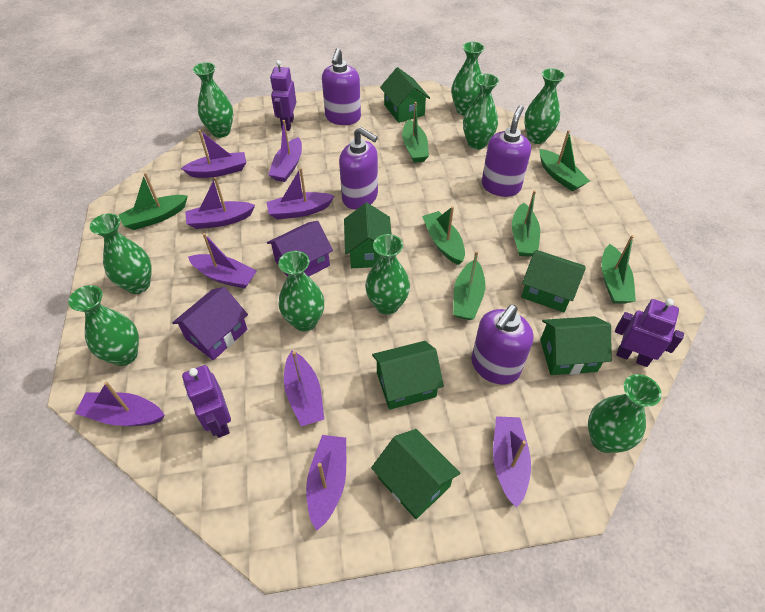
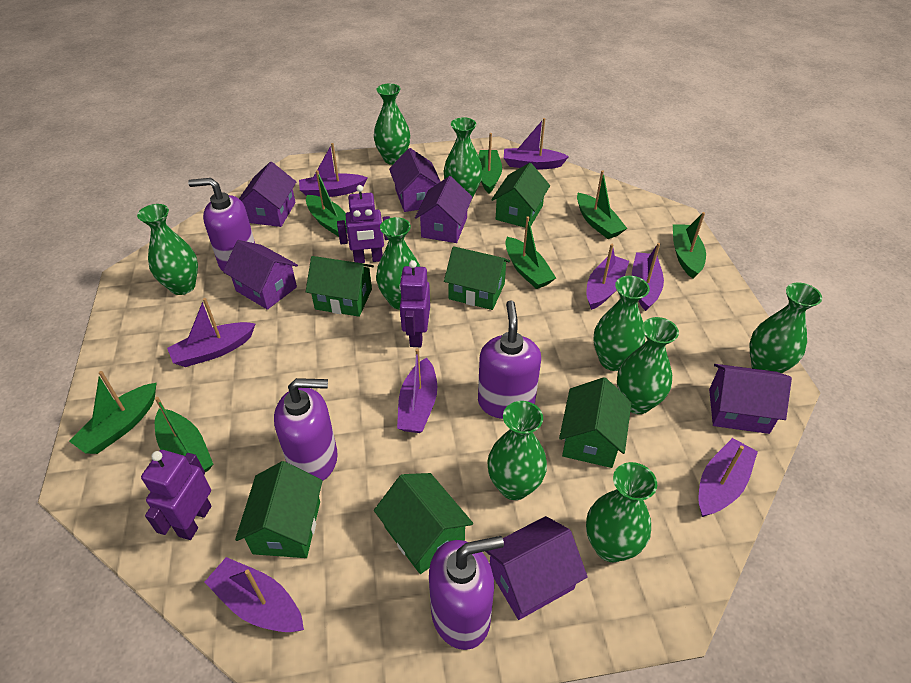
purple boat: [75,382,165,426] [181,130,246,178] [185,177,255,229] [188,233,257,289] [266,167,334,219] [268,120,302,182] [284,351,324,427] [306,435,346,530] [493,416,531,508] = 9 -> [167,298,256,367] [205,557,304,632] [299,143,368,197] [397,349,437,433] [504,118,569,170] [586,244,629,310] [632,243,664,311] [699,438,758,517] = 8
purple house: [172,287,248,360] [267,221,333,277] = 2 -> [223,240,298,310] [239,162,296,227] [389,148,441,212] [415,176,473,243] [485,516,588,620] [709,364,792,434] = 6

